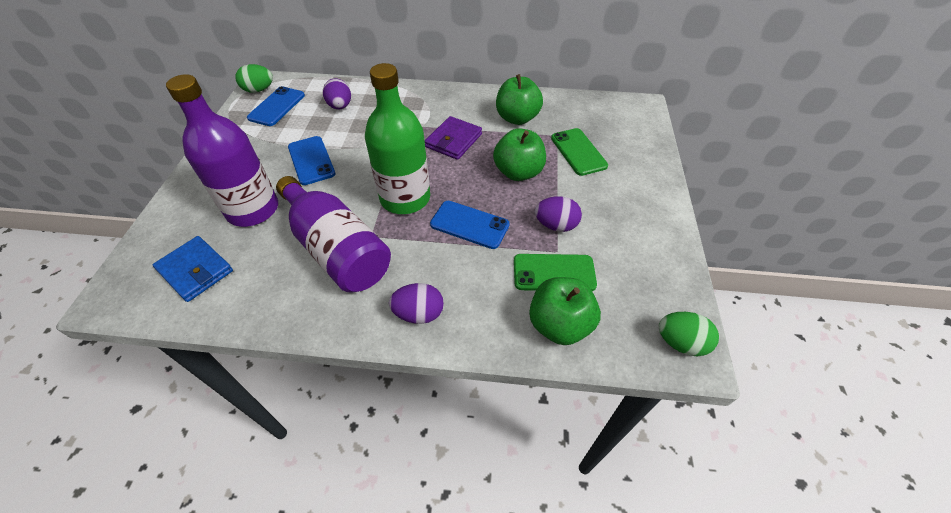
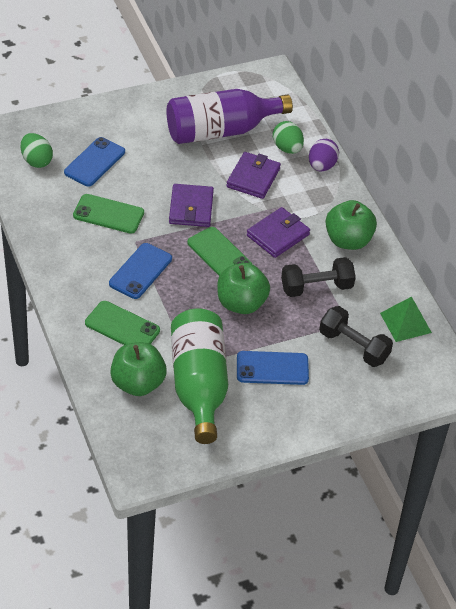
black dumbbell: none = 0 -> [281,257,356,297] [319,306,393,367] = 2
blue wallet: [153,236,233,302] = 1 -> none = 0
green phone: [514,254,597,291] [551,128,608,176] = 2 -> [73,194,144,234] [85,301,160,345] [187,227,252,276] = 3
green pyramid: none = 0 -> [380,297,432,342] = 1
purple bottle: [166,74,278,227] [276,176,391,293] = 2 -> [167,89,293,144] = 1
purple egg: [323,79,351,109] [389,283,444,324] [535,196,582,232] = 3 -> [309,139,339,172] = 1
purple wallet: [425,116,482,160] = 1 -> [169,184,214,227] [226,152,281,199] [247,207,310,258] = 3

